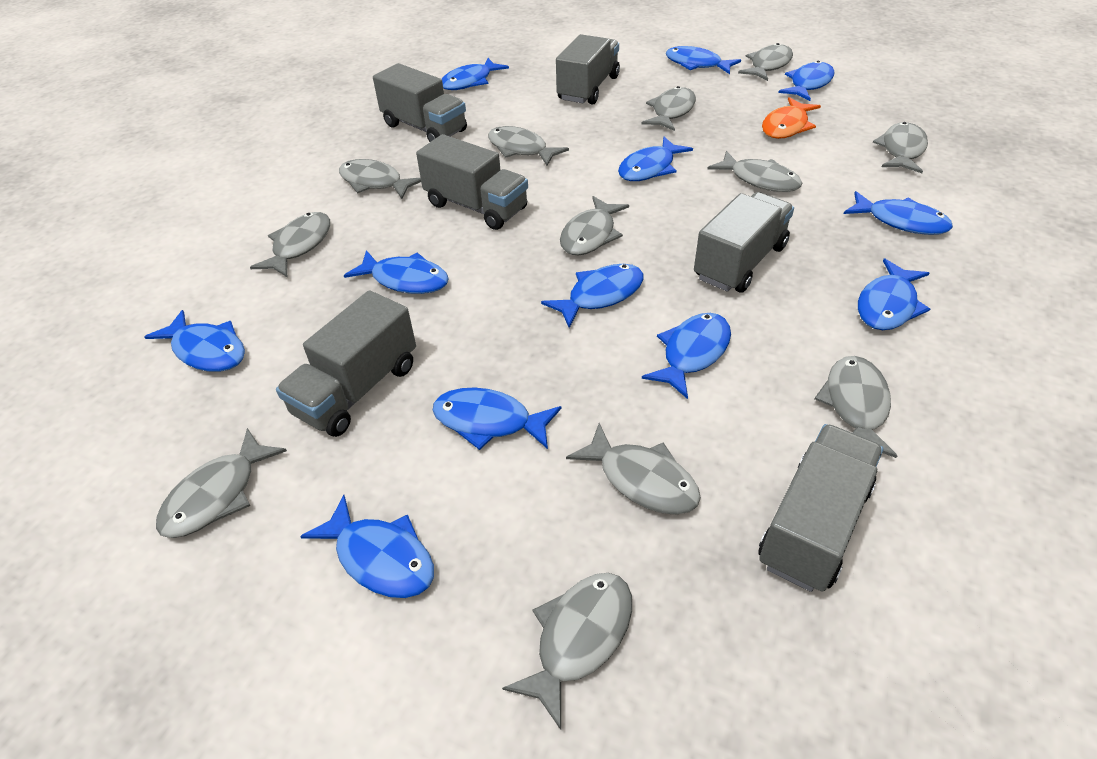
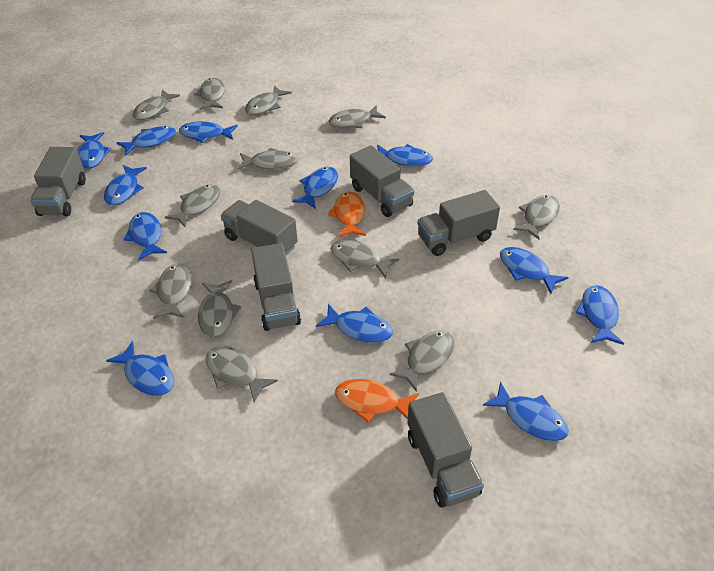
orange fish: [762,97,821,139] = 1 -> [328,192,366,237] [335,379,419,423] = 2

